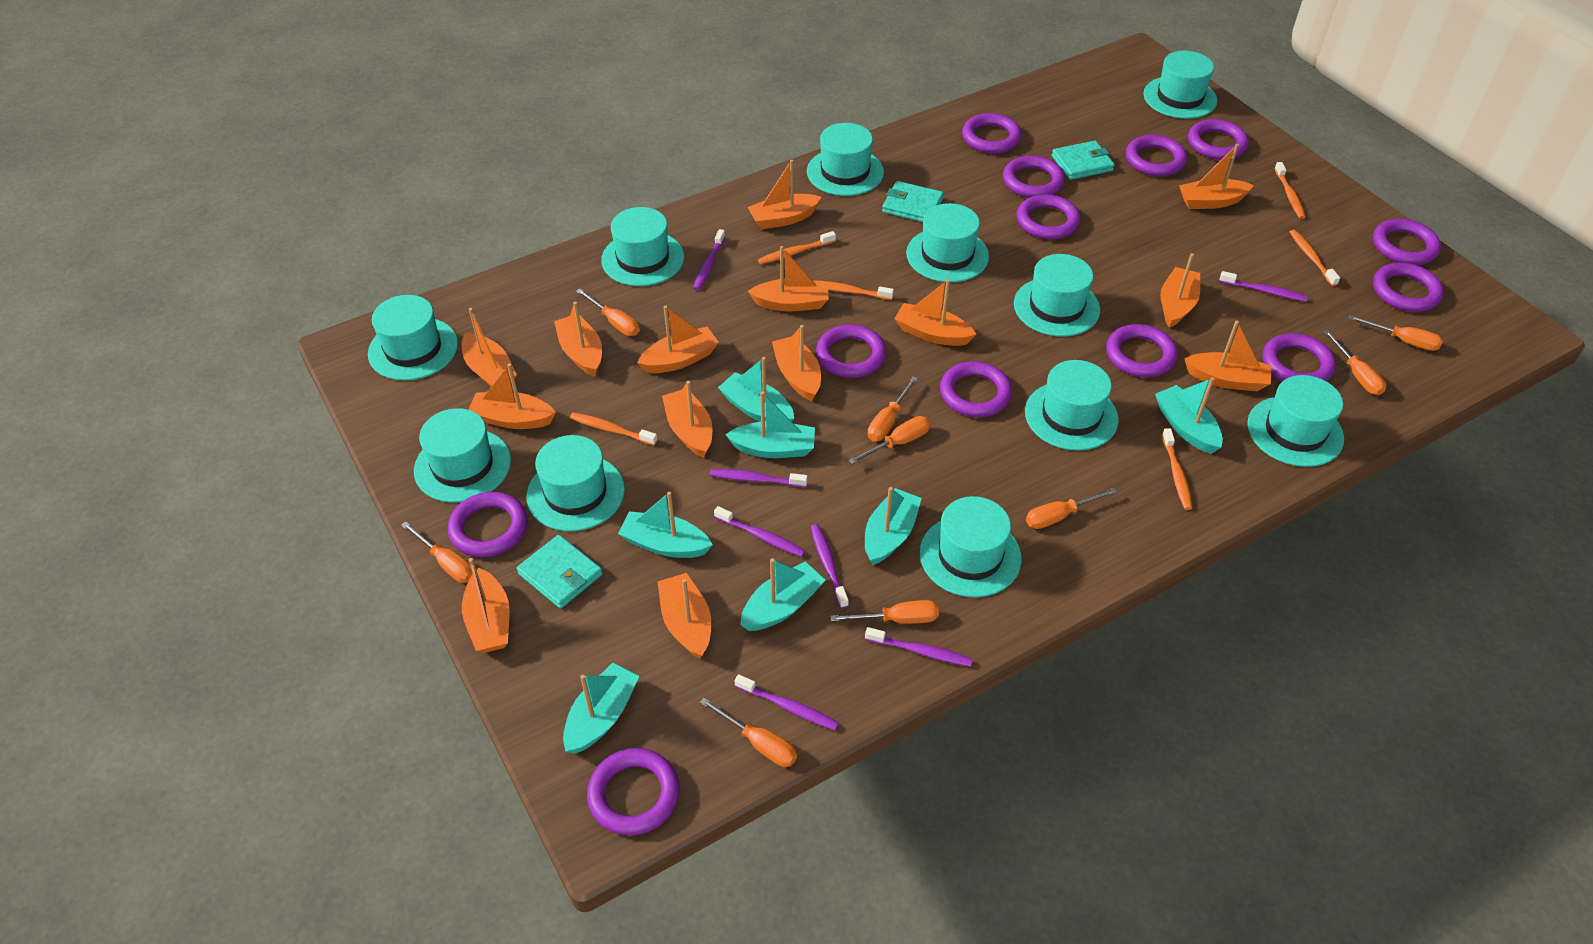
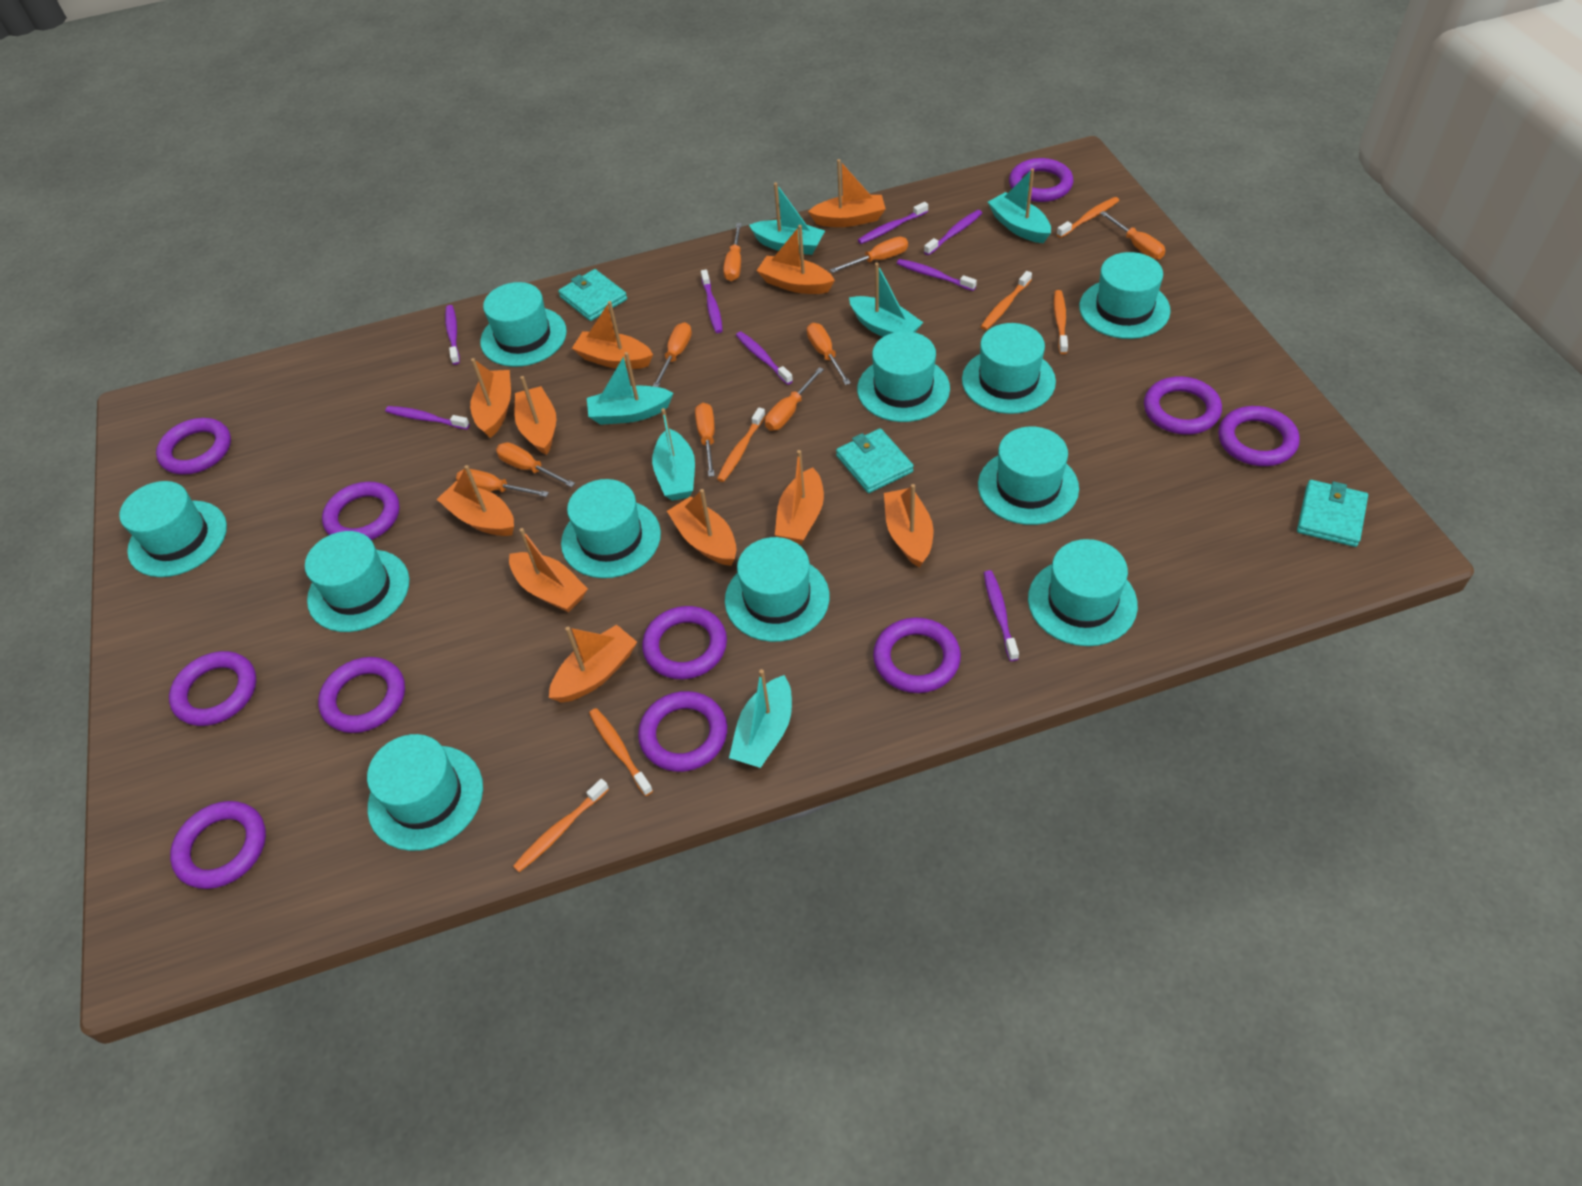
orange boat: [462,308,517,387] [462,558,510,653] [468,363,556,429] [554,302,602,376] [637,305,719,373] [657,573,711,659] [662,381,712,458] [747,160,822,229] [748,246,828,311] [772,325,821,401] [894,279,976,346] [1160,253,1200,328] [1179,144,1254,209] [1184,321,1272,391] = 14 -> [437,465,514,536] [470,358,511,438] [509,528,588,612] [515,376,556,455] [549,625,637,703] [572,301,653,369] [667,489,737,566] [756,225,835,294] [775,450,824,544] [808,159,885,227] [884,484,933,568] = 11
purple ring: [448,492,528,557] [587,748,680,836] [816,324,886,378] [940,362,1012,417] [962,113,1022,154] [1003,156,1065,198] [1016,194,1080,239] [1106,324,1177,377] [1126,135,1187,176] [1188,119,1249,160] [1263,333,1336,381] [1373,219,1441,265] [1373,263,1444,312] = 13 -> [156,418,231,475] [169,651,256,726] [170,801,266,889] [318,657,405,733] [322,482,400,540] [638,691,727,772] [642,606,727,679] [873,617,961,693] [1009,158,1073,202] [1144,376,1222,435] [1218,406,1300,466] = 11
purple toothbrush: [693,229,725,290] [710,469,807,487] [714,506,805,557] [734,674,839,730] [811,524,849,609] [865,627,973,667] [1219,271,1308,302] = 7 -> [385,406,470,430] [445,305,460,365] [701,269,723,333] [736,331,793,385] [858,202,928,244] [897,259,977,291] [924,210,982,255] [984,570,1019,661] = 8
turquoise boat: [563,663,639,754] [618,492,713,558] [718,357,794,422] [725,391,815,458] [740,558,825,631] [865,487,922,565] [1155,377,1223,454] = 7 -> [587,352,673,425] [652,408,695,501] [729,669,792,768] [749,182,825,255] [849,263,923,337] [988,168,1051,243] = 6

